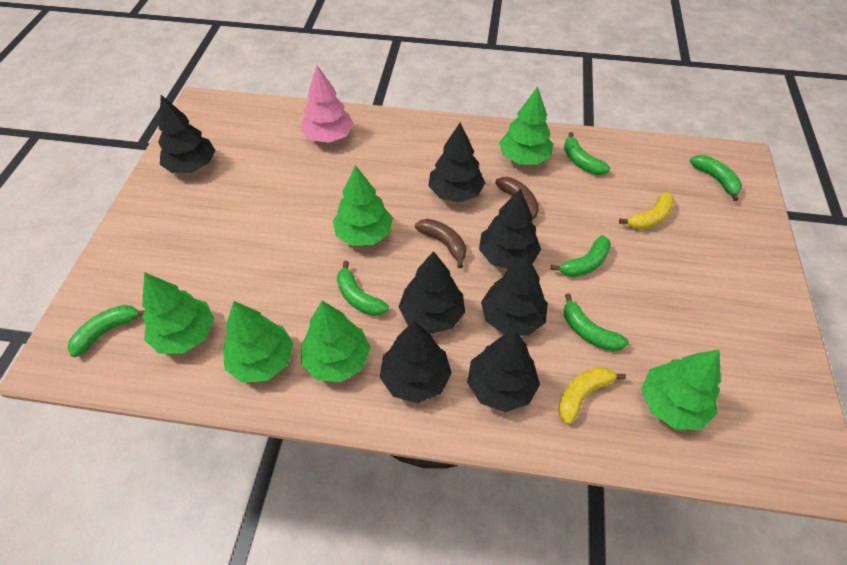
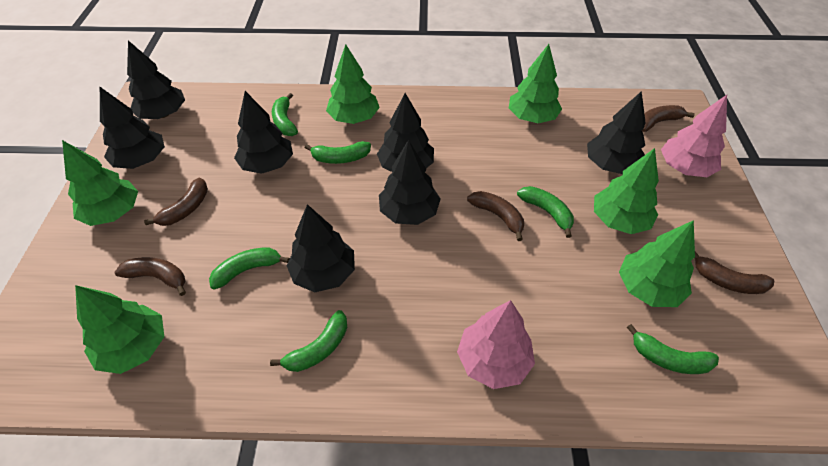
brown banana: [415,219,466,268] [495,177,539,222] = 2 -> [114,257,186,296] [144,178,208,226] [467,191,524,241] [642,105,695,132] [694,252,774,294] = 5
pink tree: [301,65,354,143] = 1 -> [457,300,535,389] [661,95,727,177] = 2
yellow banana: [558,367,626,424] [619,192,675,230] = 2 -> none = 0

